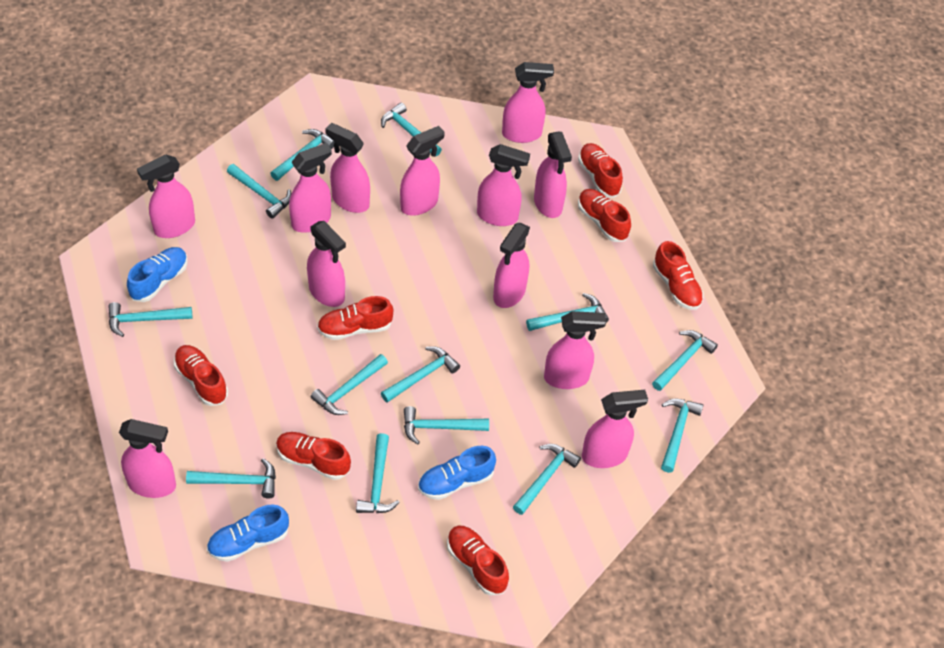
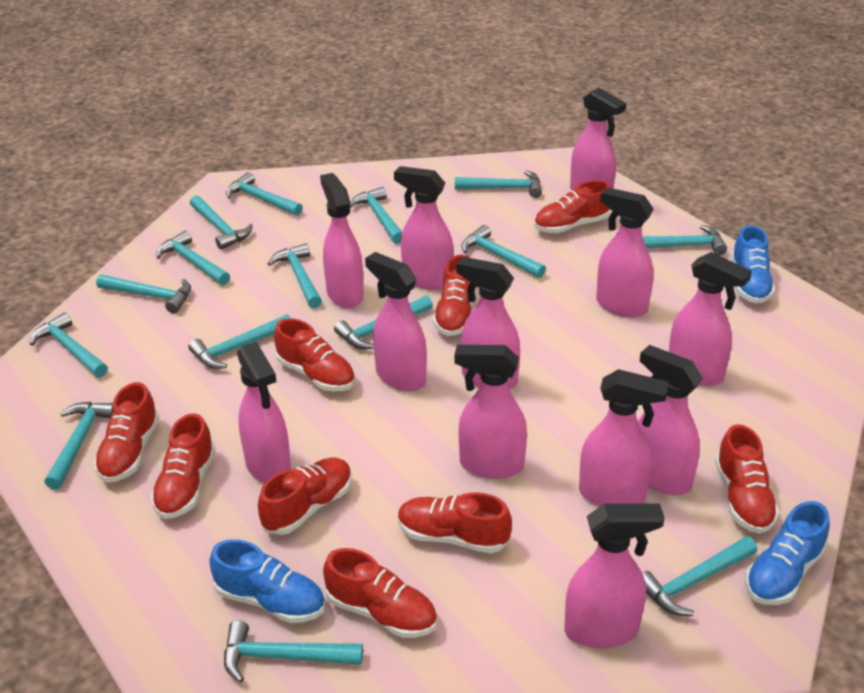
red shoe: [174,345,228,406] [276,432,351,480] [317,296,393,340] [447,526,509,596] [578,143,623,198] [578,189,631,242] [653,241,703,310] = 7 -> [94,382,159,483] [151,413,215,519] [258,458,352,535] [274,318,355,391] [323,548,437,638] [398,492,512,553] [433,255,477,336] [534,180,611,233] [715,424,779,534] = 9
turquoise hammer: [108,302,192,337] [186,458,276,499] [227,164,292,219] [270,129,335,181] [311,354,388,415] [356,433,400,513] [381,102,442,157] [381,346,460,403] [404,406,489,444] [513,444,581,515] [526,293,609,331] [652,330,718,391] [661,399,703,473] = 13 -> [30,312,108,378] [44,402,113,490] [96,274,191,313] [156,231,230,285] [188,314,291,369] [190,195,253,250] [224,620,363,683] [226,172,303,216] [267,243,322,308] [334,296,433,349] [350,187,402,244] [455,170,542,198] [461,225,546,278] [642,225,727,255] [642,536,757,616] = 15

